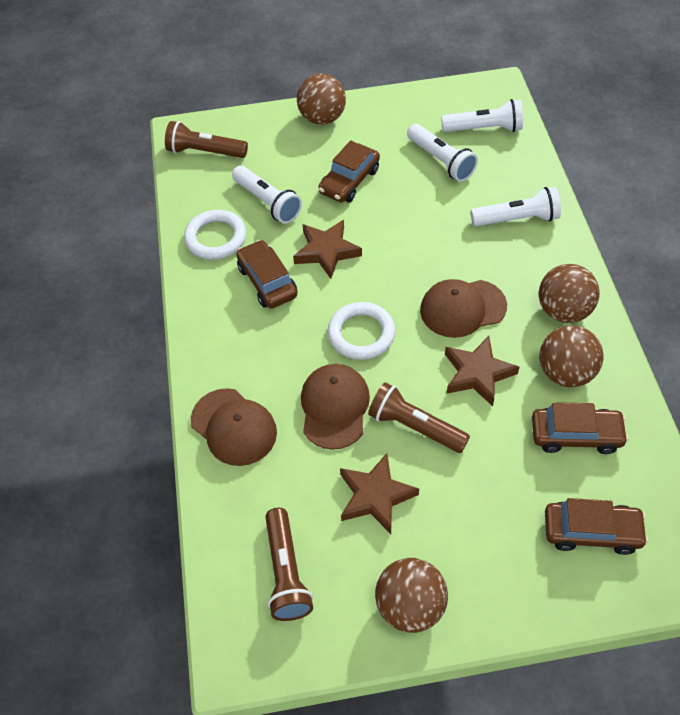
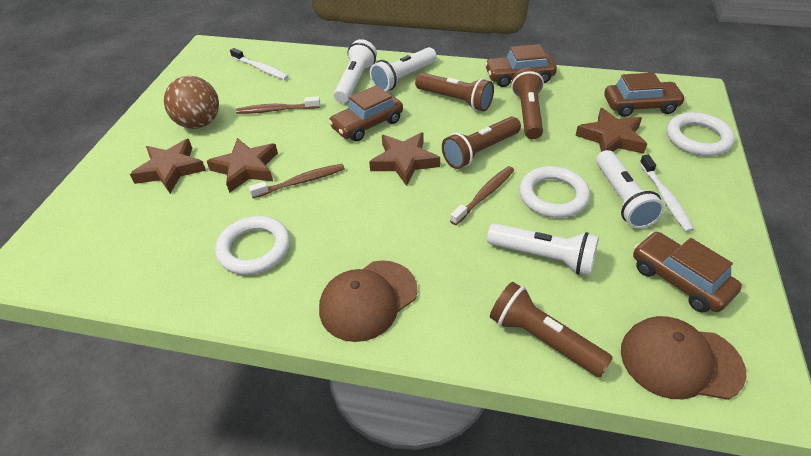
brown ball: [297,73,346,125] [375,558,448,633] [539,264,600,323] [539,325,604,387] = 4 -> [164,76,219,129] = 1
brown cap: [191,388,277,466] [301,364,370,450] [420,279,507,338] = 3 -> [319,260,418,342] [621,316,747,400] = 2
brown flashlight: [165,121,248,158] [265,508,313,621] [368,382,470,453] = 3 -> [415,73,494,111] [442,117,521,169] [490,282,613,377] [511,67,544,139] = 4
brown star: [293,220,362,279] [340,453,419,534] [445,336,519,406] = 3 -> [130,139,206,193] [207,138,278,193] [369,132,440,186] [575,108,647,154] = 4
brown toothbrush: none = 0 -> [236,96,320,114] [248,164,345,198] [450,166,514,225] = 3
white ring: [184,210,246,260] [328,302,396,360] = 2 -> [215,216,290,275] [519,166,590,218] [667,112,735,156] = 3
white toothbrush: none = 0 -> [230,48,289,80] [640,155,694,232] = 2

